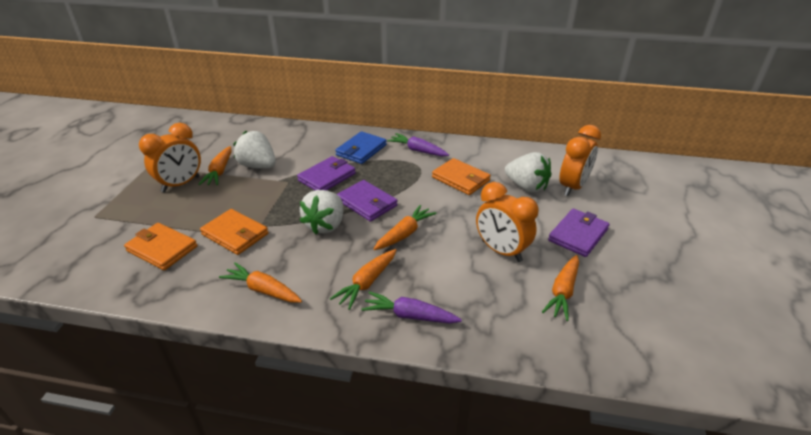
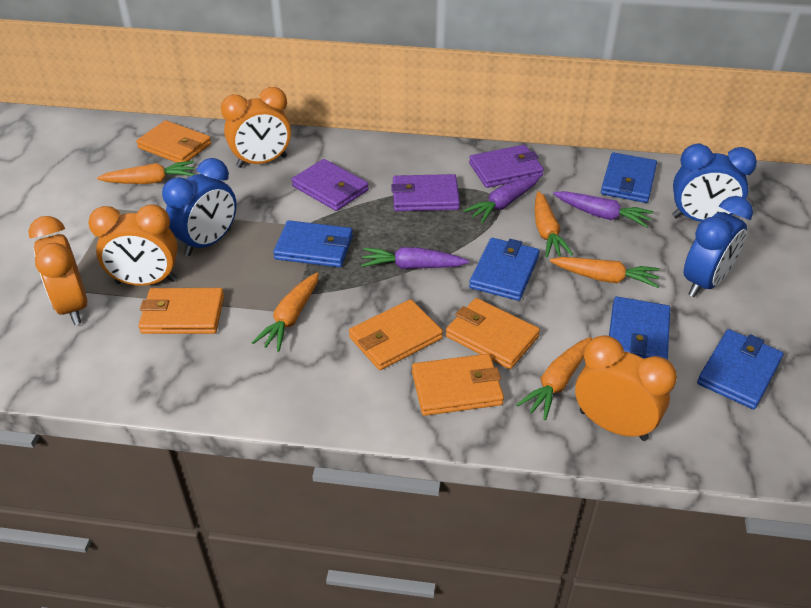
blue clock: none = 0 -> [162,158,237,256] [672,144,757,222] [684,196,753,297] = 3
blue wallet: [335,131,387,164] = 1 -> [273,220,353,267] [469,238,539,301] [601,152,657,203] [609,297,670,360] [697,329,783,409] = 5
orange clock: [139,123,201,193] [476,182,539,262] [559,125,601,196] = 3 -> [28,216,88,325] [88,204,178,286] [221,87,291,168] [575,335,677,441] = 4
orange wallet: [124,223,197,270] [200,209,269,255] [432,158,491,195] = 3 -> [136,120,211,163] [138,288,224,334] [349,299,443,370] [412,354,504,416] [446,298,540,369] = 5
purple carrot: [362,291,462,324] [387,133,449,156] = 2 -> [361,247,469,269] [463,176,540,223] [553,191,654,227] = 3
white strawberry: [233,131,276,169] [300,190,343,235] [505,152,552,193] = 3 -> none = 0

